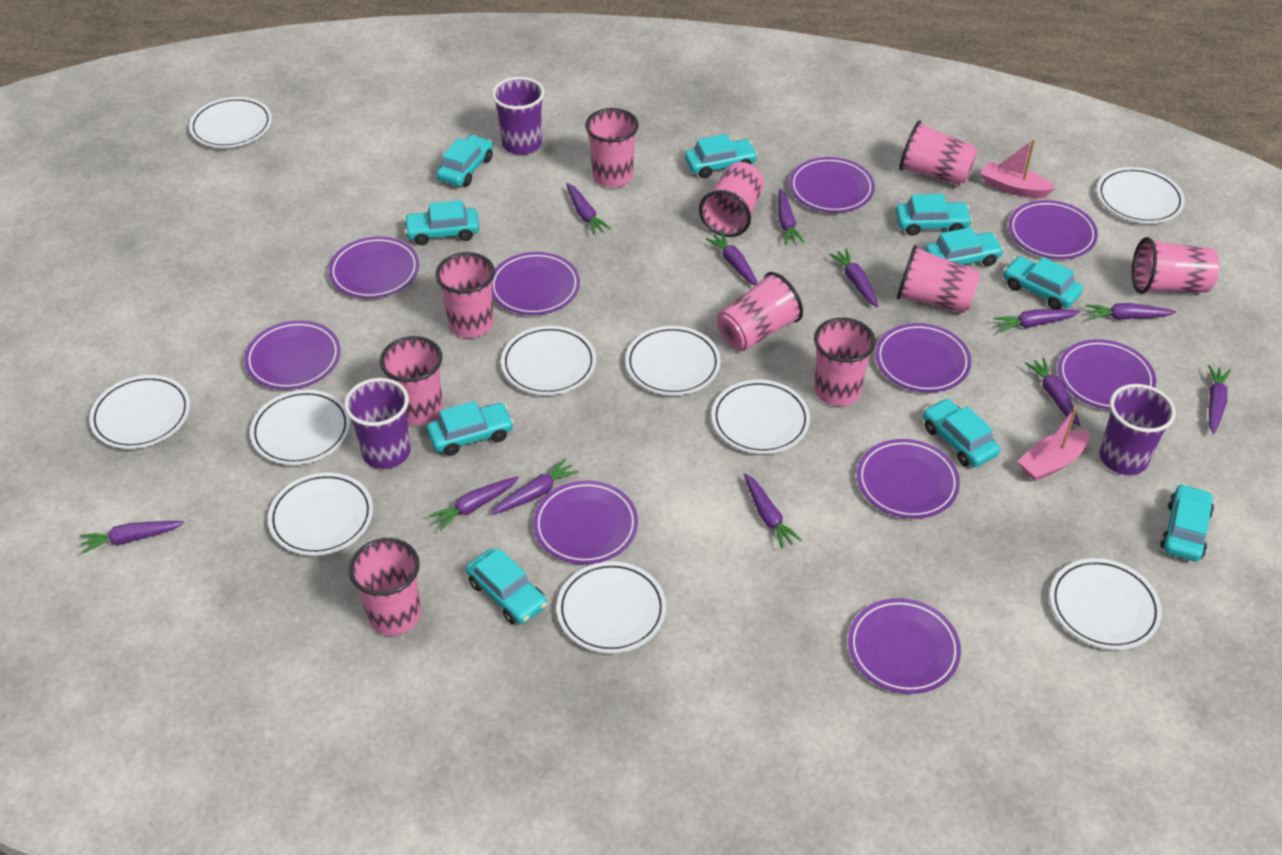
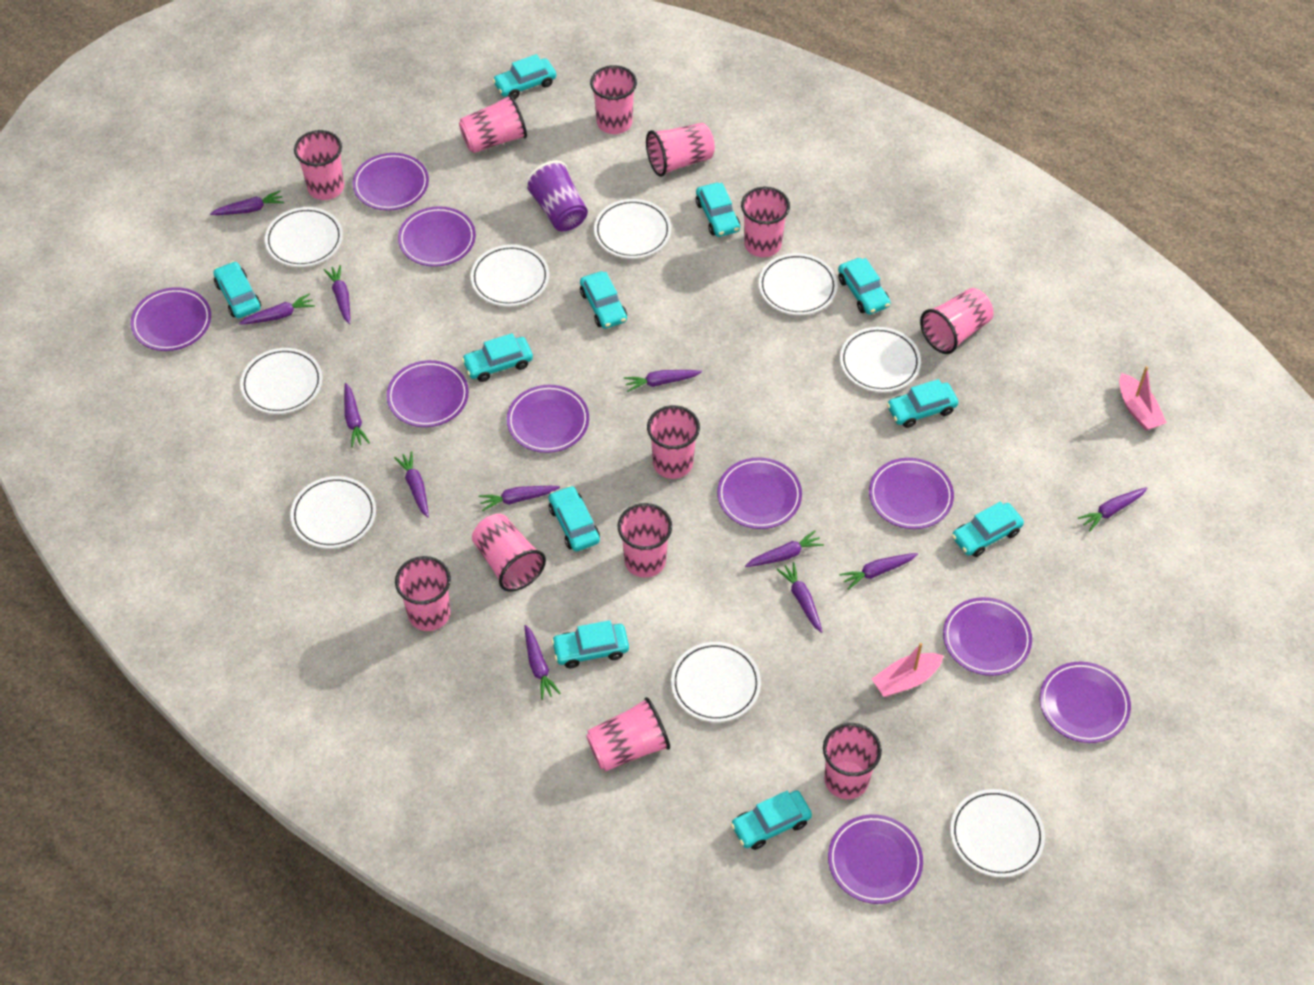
pink cup: [349,538,421,636] [380,336,443,426] [435,252,495,338] [585,108,639,187] [699,162,764,237] [717,272,803,351] [814,317,876,406] [897,245,980,313] [899,120,978,186] [1132,237,1220,294] = 10 -> [294,130,344,200] [395,556,451,631] [459,94,527,153] [472,514,546,592] [586,697,670,771] [590,65,637,134] [617,503,672,578] [646,123,715,177] [647,405,700,479] [741,187,790,257] [823,723,882,799] [920,288,994,354] = 12
purple cup: [344,378,410,469] [492,77,544,155] [1100,384,1176,475] = 3 -> [525,161,588,231] = 1
turquoise car: [404,200,479,245] [427,401,514,456] [436,135,493,187] [466,548,547,624] [685,134,758,178] [896,194,972,236] [923,398,1000,467] [925,227,1004,266] [1003,256,1083,309] [1160,484,1214,561] = 10 -> [213,261,261,318] [462,333,533,382] [493,54,556,99] [549,485,600,551] [551,620,629,668] [580,271,627,329] [696,183,740,237] [731,790,812,850] [838,258,891,315] [887,379,958,428] [952,501,1024,557] = 11
white plate: [89,375,190,449] [189,97,272,148] [250,390,350,465] [268,473,373,556] [501,326,596,395] [557,561,666,653] [625,326,721,395] [711,380,810,454] [1050,558,1162,650] [1097,167,1185,224] = 10 -> [240,348,322,414] [265,207,343,267] [290,476,376,548] [471,245,549,306] [594,199,671,259] [671,642,761,722] [759,253,838,315] [840,327,921,392] [950,789,1045,877] = 9

